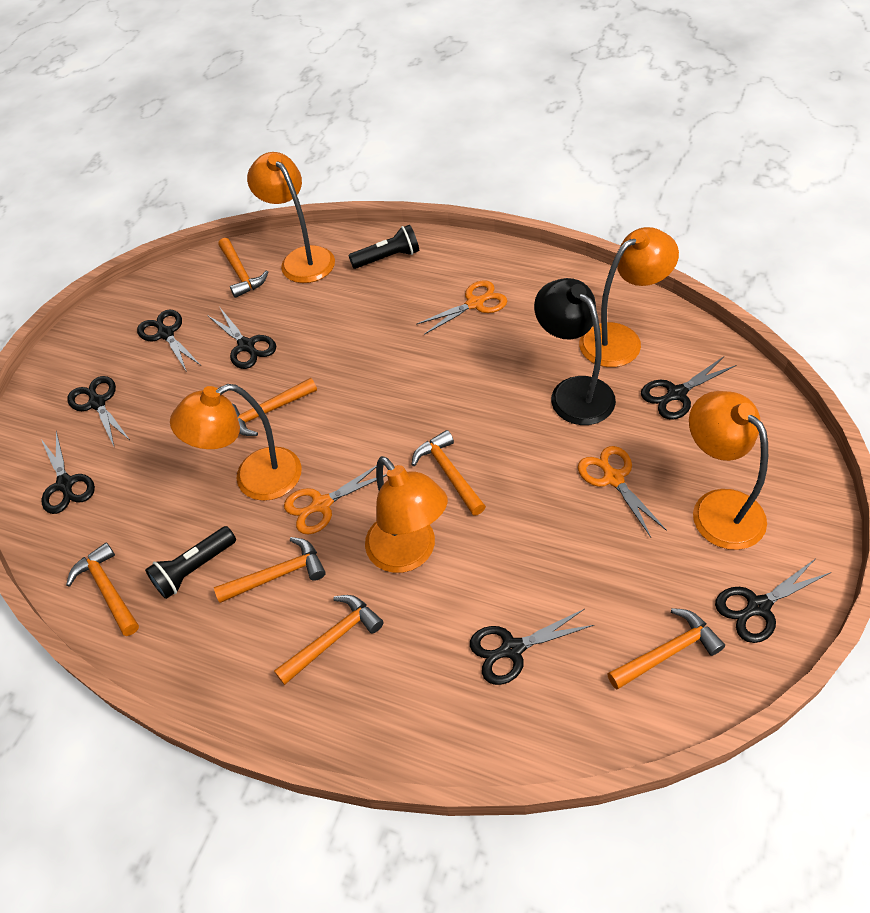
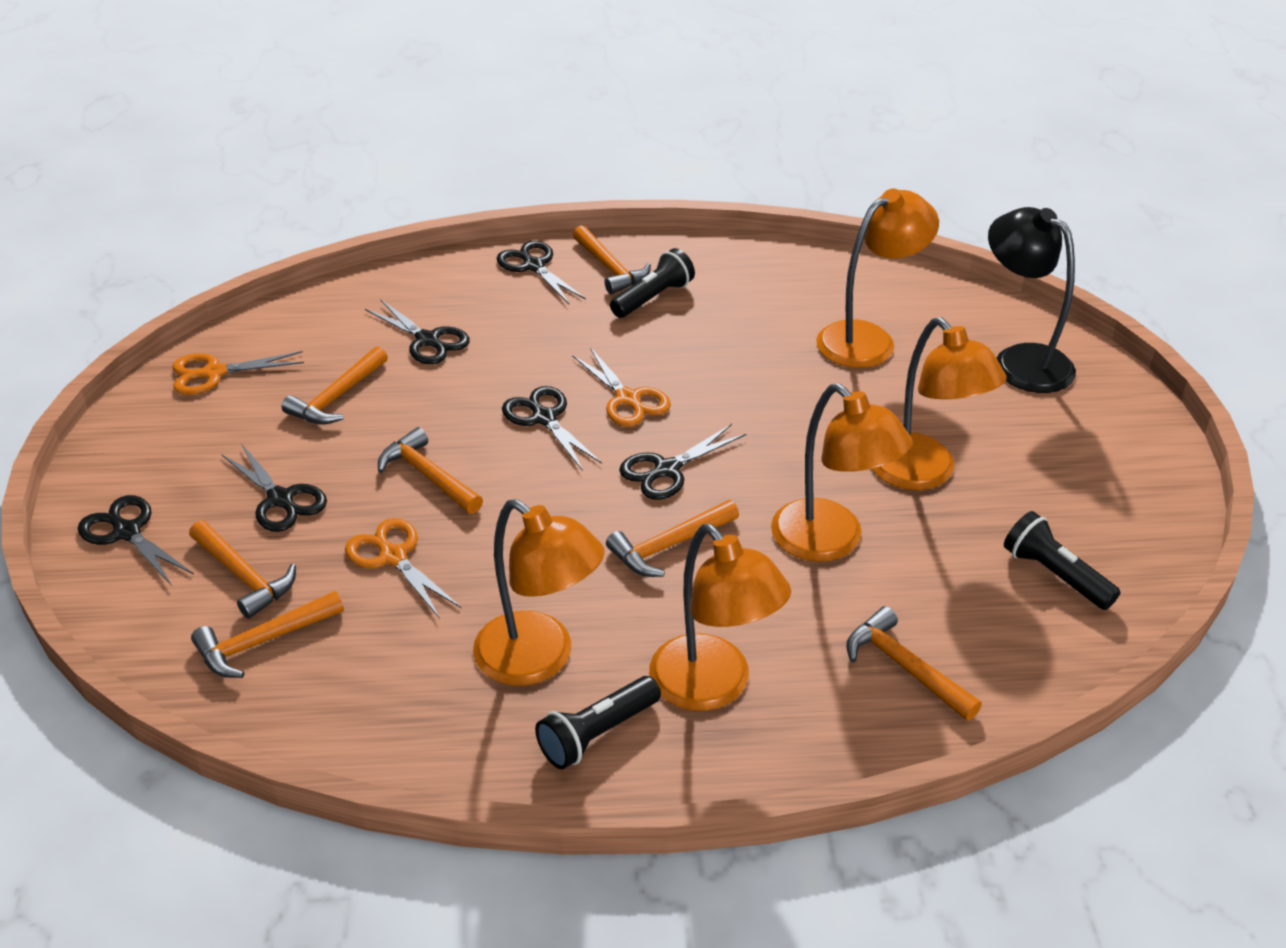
black flashlight: [145,526,236,599] [348,225,419,269] = 2 -> [535,676,661,769] [610,248,695,318] [1004,511,1121,610] = 3
black scissors: [41,431,95,514] [67,376,130,448] [137,310,200,372] [207,308,276,369] [470,609,594,685] [641,357,736,420] [715,559,831,643] = 7 -> [78,495,194,586] [221,443,327,532] [365,299,470,364] [496,241,586,304] [502,386,602,471] [619,424,747,500] = 6

